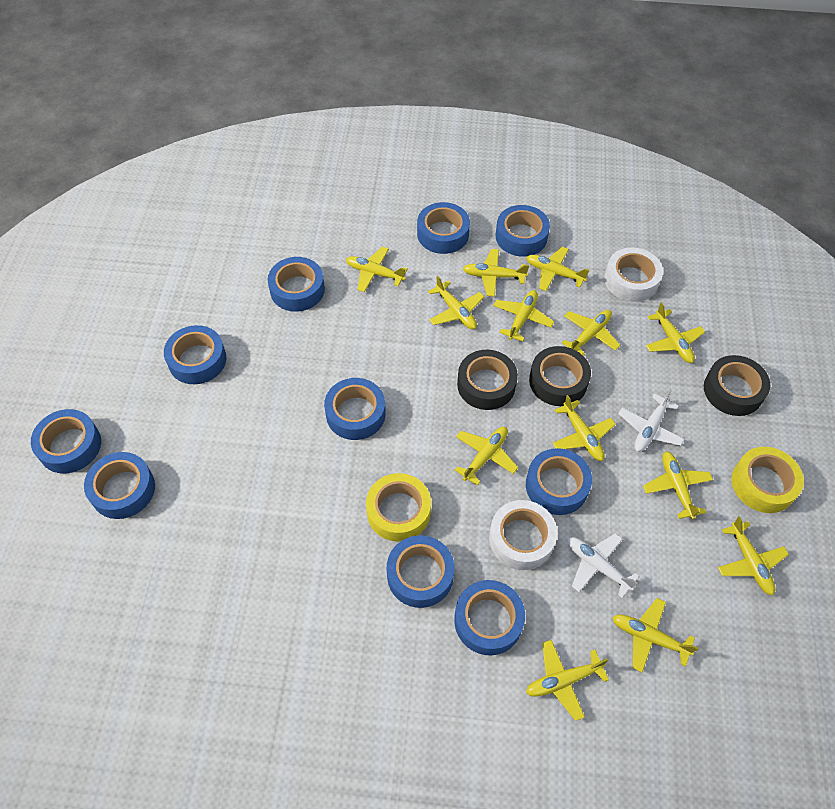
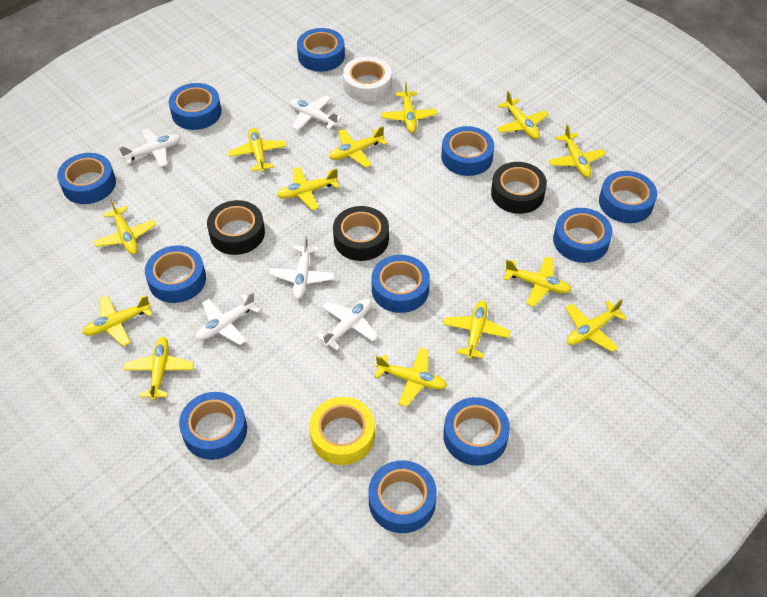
blue tape: [31,409,101,473] [84,452,155,519] [164,325,226,384] [268,257,325,312] [324,378,386,440] [387,535,454,608] [417,202,470,254] [454,580,525,655] [496,205,550,257] [526,448,592,515] = 10 -> [57,153,116,204] [145,245,206,303] [169,83,222,130] [179,392,247,460] [297,28,345,72] [368,460,437,533] [372,255,430,313] [441,126,495,176] [443,397,510,466] [553,208,613,263] [599,171,657,223] = 11
white plane: [567,533,639,598] [619,390,685,452] = 2 -> [119,128,181,167] [196,292,261,345] [269,236,334,299] [289,95,342,130] [316,298,378,350] = 5
white tape: [489,500,557,570] [604,248,663,302] = 2 -> [343,56,392,102] = 1
yellow tape: [366,473,431,542] [732,447,804,513] = 2 -> [309,397,375,465] = 1

